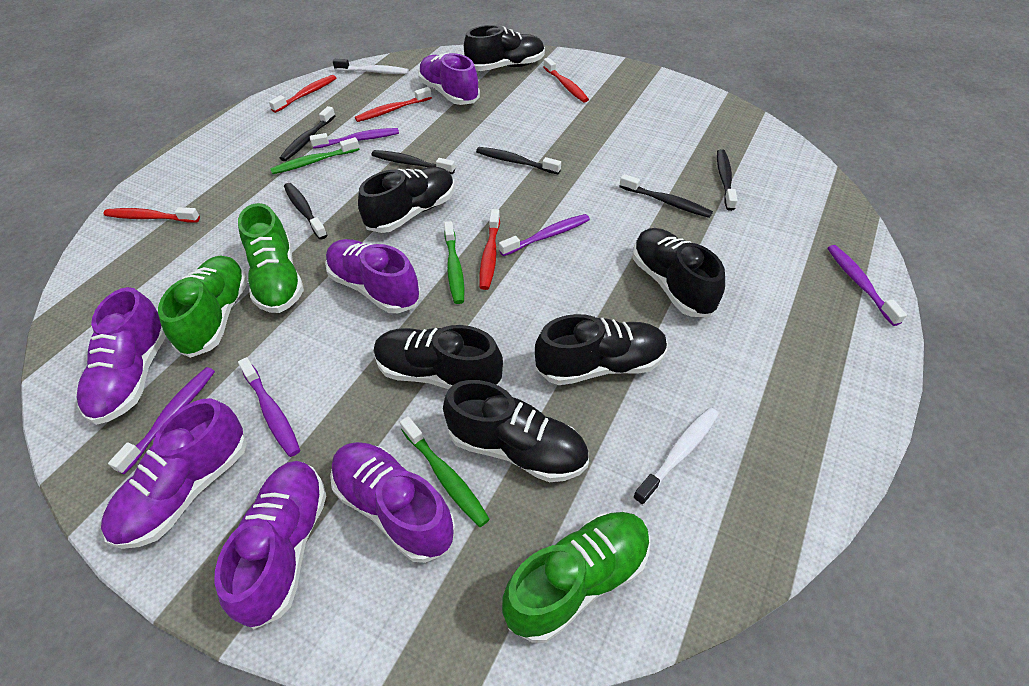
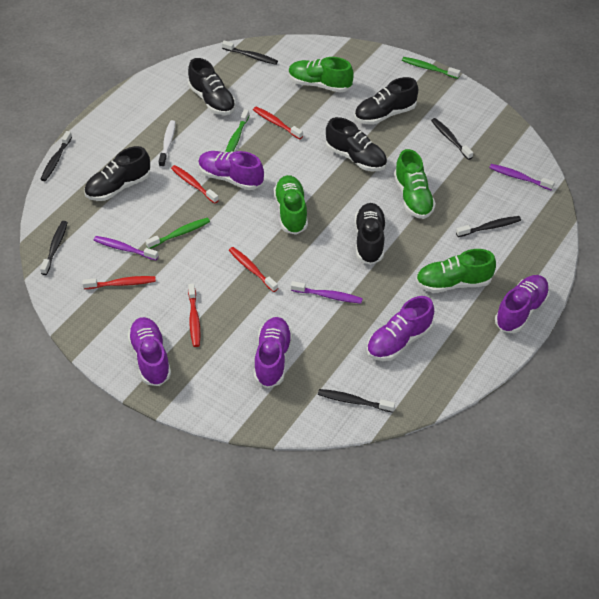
black shoe: [358,167,455,233] [374,325,503,389] [443,380,589,482] [464,25,545,71] [535,314,668,385] [633,228,725,317] = 6 -> [84,146,150,201] [188,58,236,115] [326,117,387,171] [354,77,418,125] [355,203,386,265] = 5
green shoe: [158,256,248,358] [238,203,304,313] [502,512,650,643] = 3 -> [274,175,308,235] [289,57,354,93] [394,149,436,219] [416,249,496,293] = 4
purple shoe: [77,287,166,425] [101,398,247,549] [214,461,326,629] [325,239,421,313] [330,442,456,563] [418,53,480,105] = 6 -> [127,317,171,386] [198,151,264,190] [254,317,292,388] [367,296,434,361] [495,275,550,333] = 5
purple toothbrush: [108,367,215,474] [238,357,300,457] [310,128,399,149] [499,214,590,256] [828,245,907,326] = 5 -> [93,236,158,260] [291,281,363,304] [489,164,555,190] = 3
white toothbrush: [333,59,409,74] [633,407,719,506] = 2 -> [159,120,176,168] = 1

